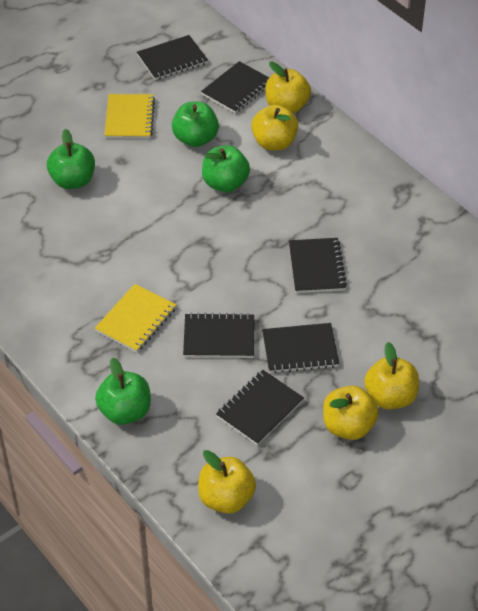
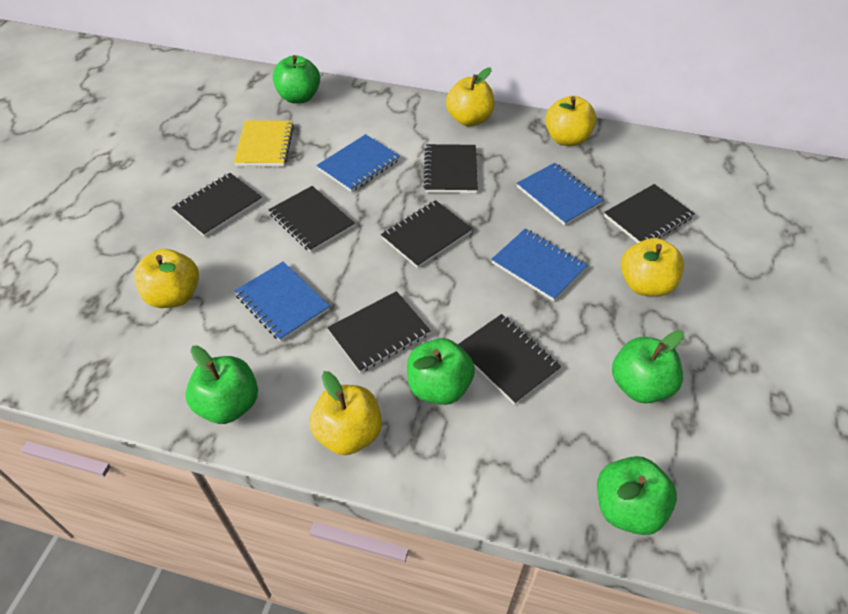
black notebook: [137,35,208,80] [183,313,254,358] [201,61,269,113] [216,370,304,445] [262,323,339,373] [289,238,347,293] = 6 -> [172,173,262,237] [268,186,355,252] [327,291,431,373] [381,200,473,268] [423,144,478,193] [458,314,561,405] [604,184,695,243] = 7
blue notebook: none = 0 -> [234,261,330,342] [316,134,400,192] [491,229,587,301] [517,163,604,226] = 4
green apple: [47,129,95,189] [95,357,151,425] [172,102,219,147] [202,145,250,192] = 4 -> [186,346,258,424] [273,55,320,103] [407,338,475,405] [597,456,677,535] [612,330,684,403] = 5
yellow notebook: [95,284,176,352] [104,94,155,139] = 2 -> [234,120,294,166] = 1

